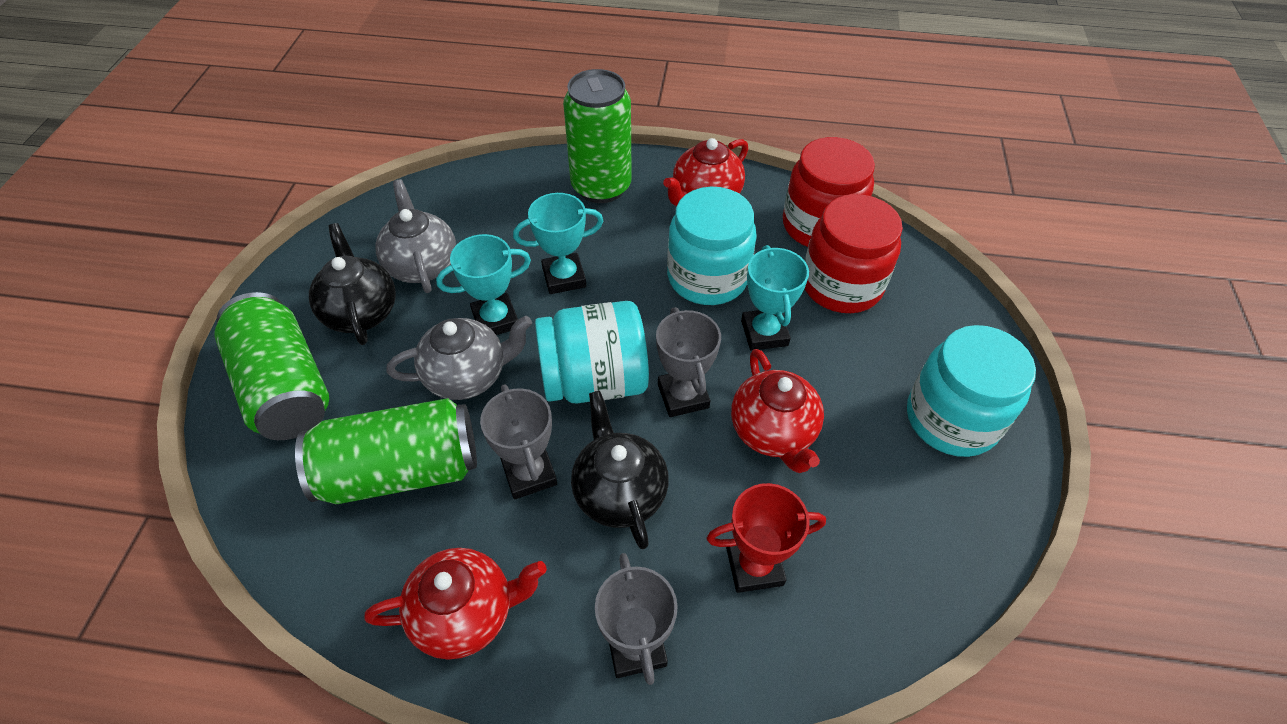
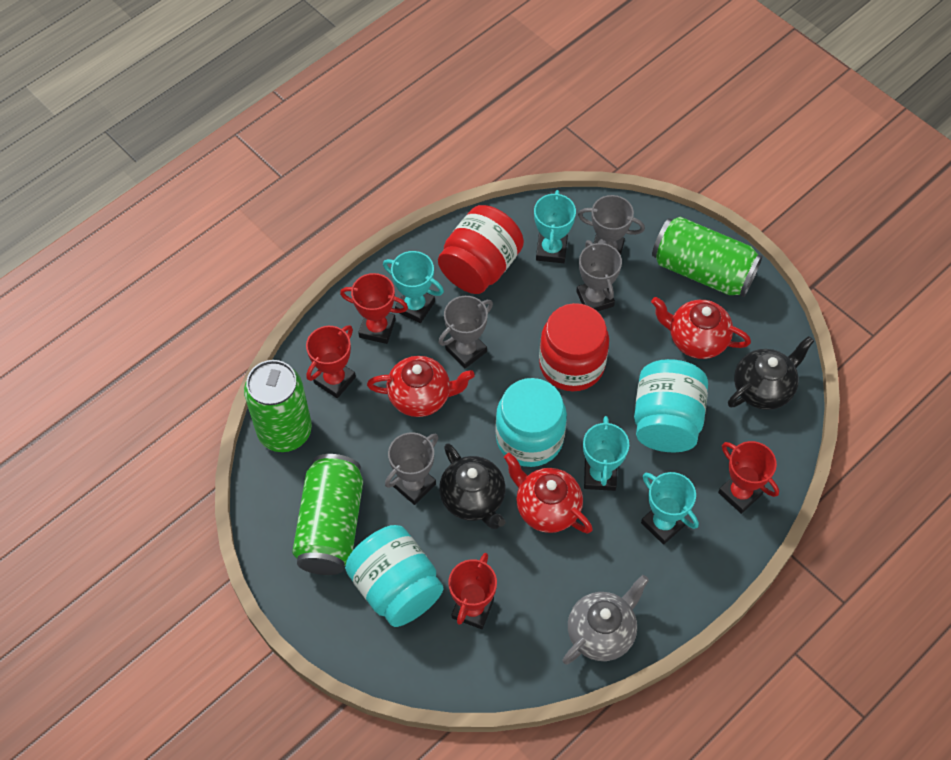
grey teapot: [375,179,456,293] [386,316,532,400] = 2 -> [562,575,649,665] = 1
grey trophy: [480,384,557,500] [595,553,678,685] [656,307,721,417] = 3 -> [385,432,438,505] [438,296,493,369] [576,240,622,312] [578,195,645,255] = 4
red trophy: [707,483,826,593] = 1 -> [306,325,356,398] [340,273,408,344] [448,553,497,629] [718,441,779,514] = 4
turquoise trophy: [436,234,531,335] [513,193,603,294] [741,245,809,351] = 3 -> [383,251,444,323] [534,190,576,263] [583,416,629,491] [641,472,699,545] = 4

